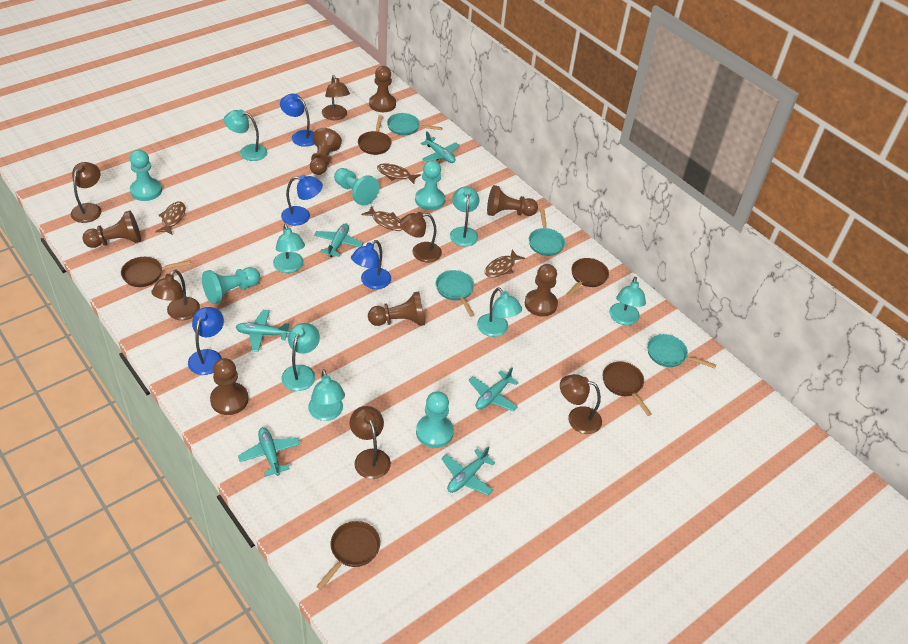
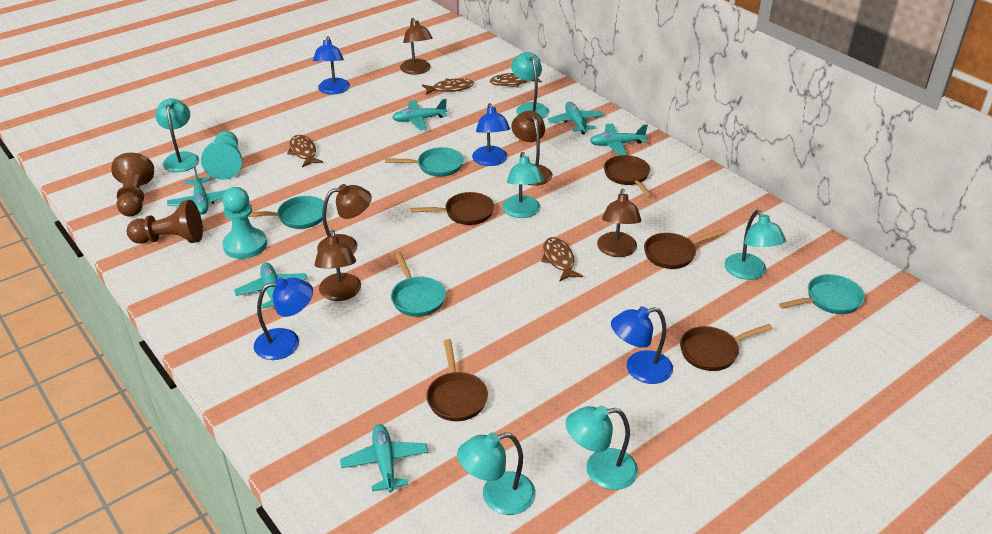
brown lamp: [71,162,101,223] [151,269,200,320] [322,75,350,120] [350,406,391,479] [400,212,442,262] [560,374,602,434] = 6 -> [314,230,361,301] [317,184,372,253] [400,18,433,75] [511,111,552,186] [597,189,641,257] = 5
brown pawn: [82,211,141,248] [210,358,249,415] [310,128,342,175] [368,292,425,326] [369,66,396,112] [487,185,538,216] [525,264,558,316] = 7 -> [111,153,154,217] [127,200,203,244] = 2
turquoise lamp: [224,109,267,161] [273,224,305,273] [281,323,320,391] [308,369,345,421] [450,187,480,247] [477,287,522,337] [609,277,646,325] = 7 -> [155,98,199,172] [457,432,536,515] [503,152,544,218] [511,52,549,119] [565,405,638,490] [724,210,786,280] = 6
turquoise pawn: [130,150,162,201] [202,267,260,304] [334,168,379,206] [415,160,445,210] [416,391,454,448] = 5 -> [201,131,242,180] [222,187,267,259] = 2

